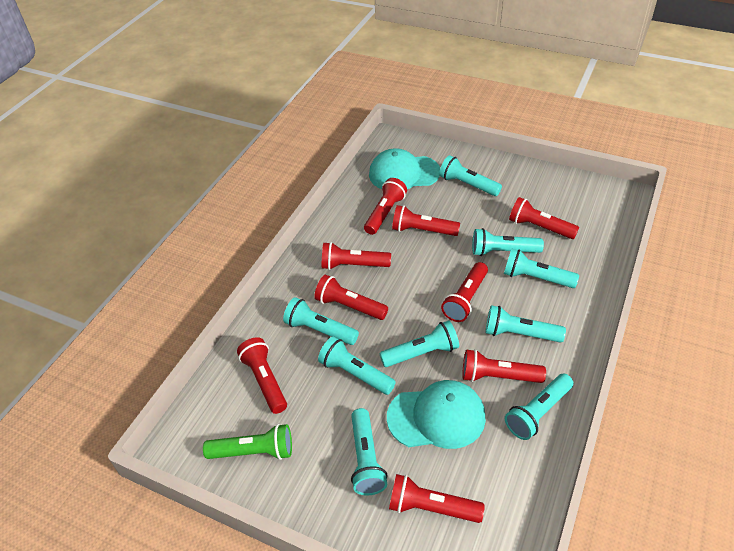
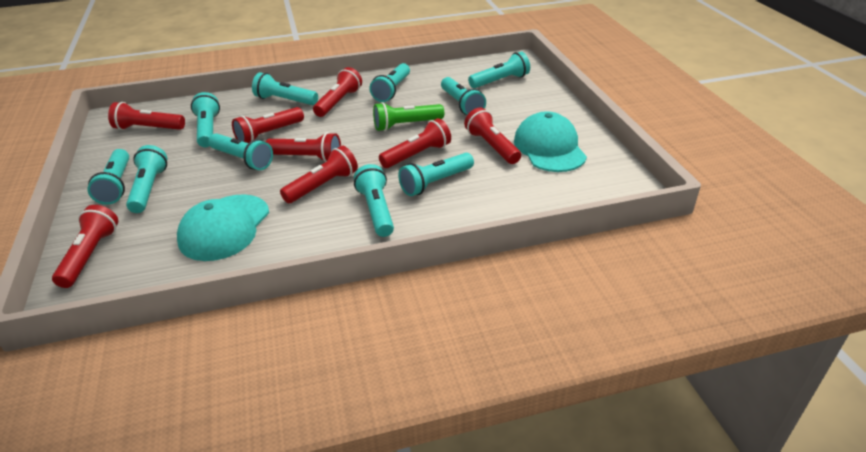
red flashlight: [237,337,287,414] [314,275,388,320] [322,242,391,270] [364,178,407,235] [389,474,485,523] [392,205,460,236] [441,262,488,322] [462,349,546,383] [509,197,579,239] = 9 -> [52,205,118,288] [108,102,185,130] [232,107,304,143] [265,132,341,162] [280,146,358,203] [313,67,362,117] [379,118,451,168] [464,108,521,164] = 8
turquoise flashlight: [283,297,359,345] [318,337,396,395] [351,408,387,496] [379,320,459,367] [439,155,502,196] [472,228,544,256] [485,305,566,343] [504,249,579,288] [505,374,573,440] = 9 -> [88,149,129,205] [126,145,167,213] [191,92,220,147] [208,133,273,170] [252,72,318,105] [354,164,394,237] [369,63,410,102] [398,153,474,196] [441,77,486,115] [468,52,530,88] = 10

